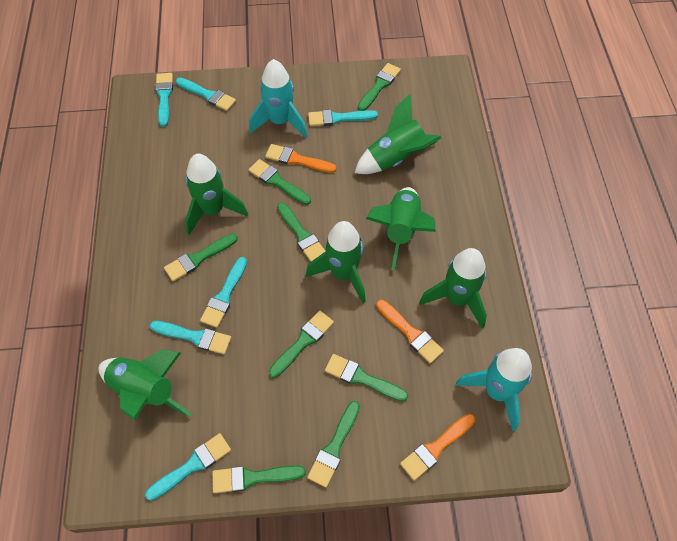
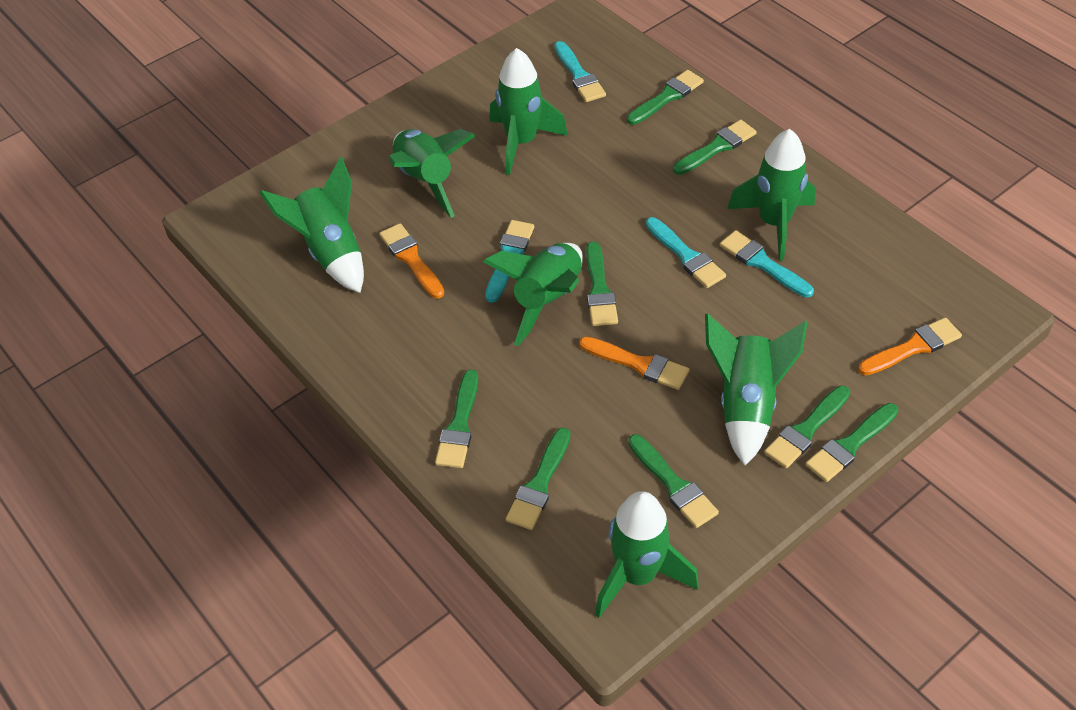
green rocket: [99,349,192,421] [185,154,248,235] [306,221,366,303] [355,93,441,174] [366,187,436,271] [419,248,487,328] = 6 -> [259,157,364,293] [388,129,475,218] [483,243,583,346] [489,48,568,175] [595,491,699,618] [705,313,808,466] [727,129,815,261] = 7
turquoise brush: [145,433,231,501] [150,321,232,354] [155,73,173,127] [176,78,236,111] [200,257,247,328] [308,110,378,126] = 6 -> [485,220,534,303] [554,41,606,102] [646,217,726,288] [720,230,814,297] = 4
turquoise rocket: [249,59,307,138] [456,348,532,431] = 2 -> none = 0

